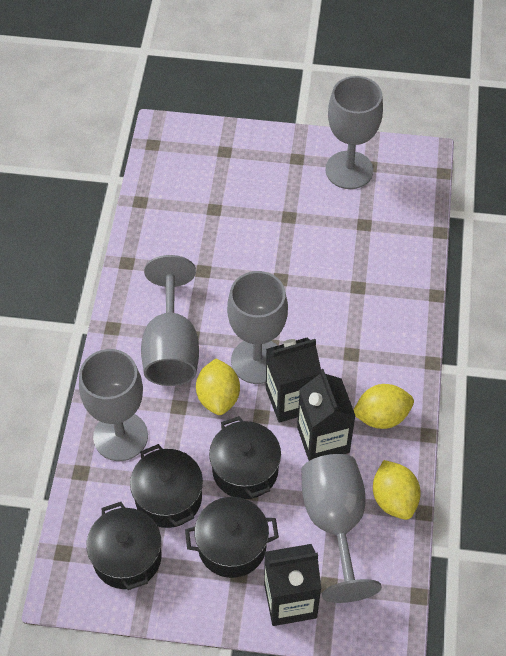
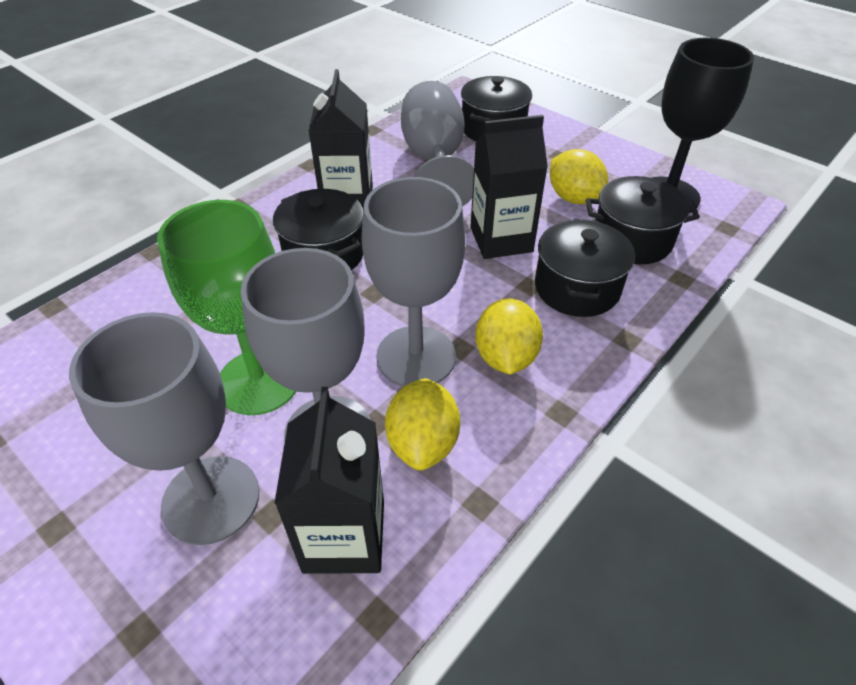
black goblet: none = 0 -> [652,38,754,213] = 1
green goblet: none = 0 -> [157,200,297,415] = 1
grey goblet: [79,349,148,461] [141,255,199,386] [227,271,288,384] [301,454,382,603] [325,76,383,189] = 5 -> [69,312,260,545] [241,248,371,441] [362,177,465,387] [401,81,474,207] = 4

